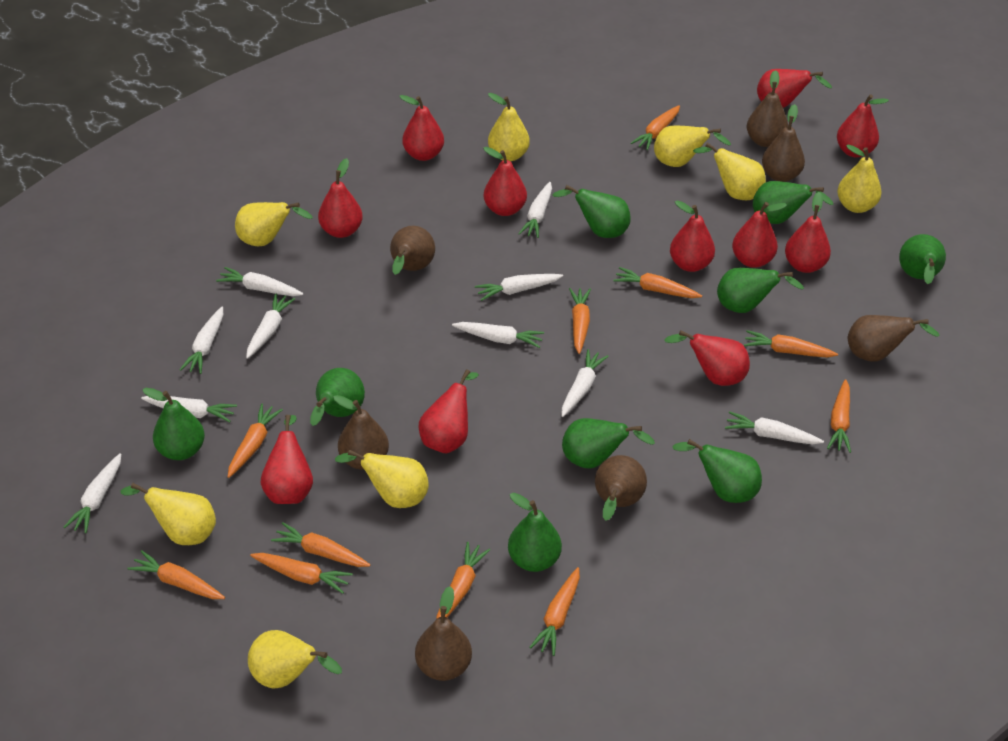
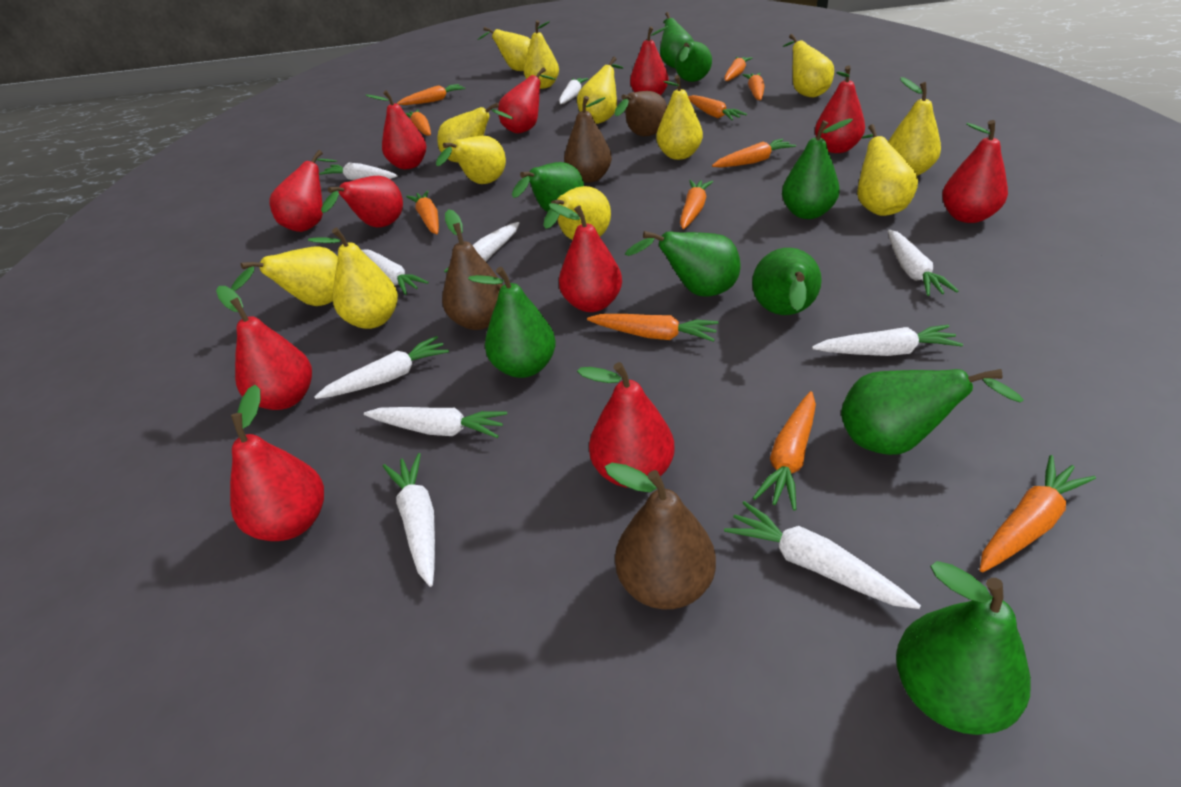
brown pear: [333,395,389,470] [390,226,435,275] [415,586,472,681] [595,455,647,521] [747,70,788,147] [762,104,805,182] [848,315,940,361] = 7 -> [442,209,503,330] [564,96,612,183] [605,463,716,609] [614,91,667,136] = 4
yellow pear: [121,483,216,545] [235,202,313,246] [248,630,342,689] [335,450,429,508] [488,93,530,161] [654,125,731,167] [693,142,766,200] [837,144,882,213] = 8 -> [231,246,338,306] [308,228,398,329] [436,136,506,184] [437,103,513,163] [477,27,531,71] [524,20,559,89] [543,186,611,240] [577,57,623,124] [657,75,703,160] [783,34,834,97] [857,124,918,216] [888,77,941,176] = 12

